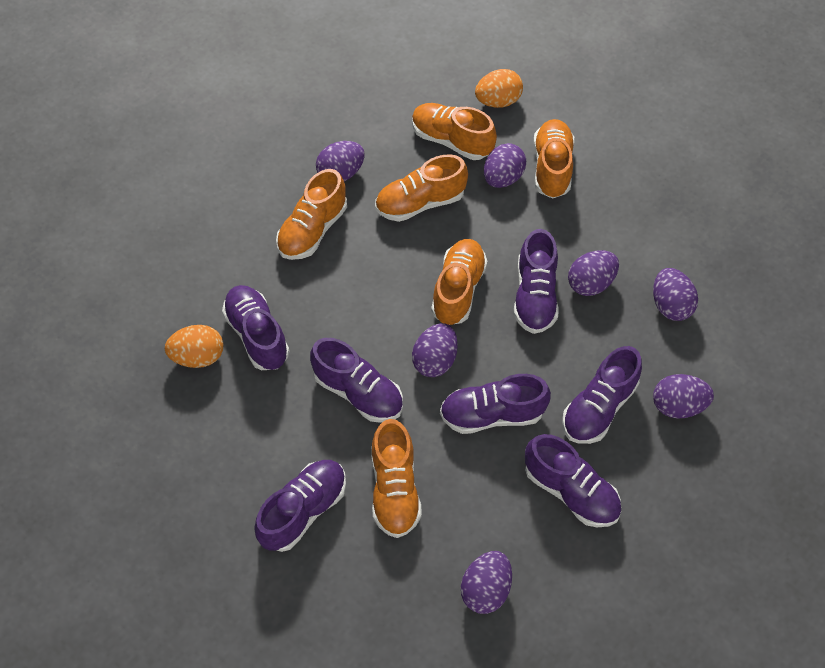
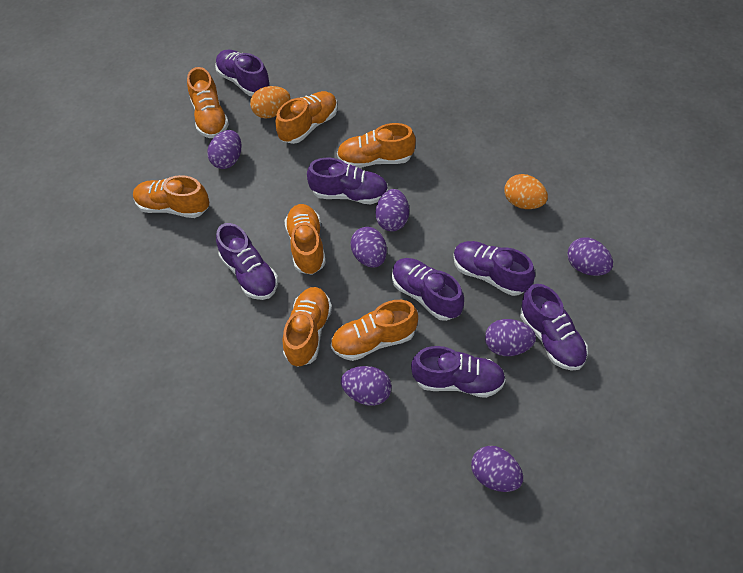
orange shoe: [276,169,347,260] [371,419,422,538] [375,154,468,222] [412,103,497,160] [431,239,488,325] [533,119,574,198] = 6 -> [133,175,209,218] [187,67,229,138] [275,91,338,144] [282,287,332,367] [284,204,326,275] [331,300,418,361] [337,123,416,168] = 7

